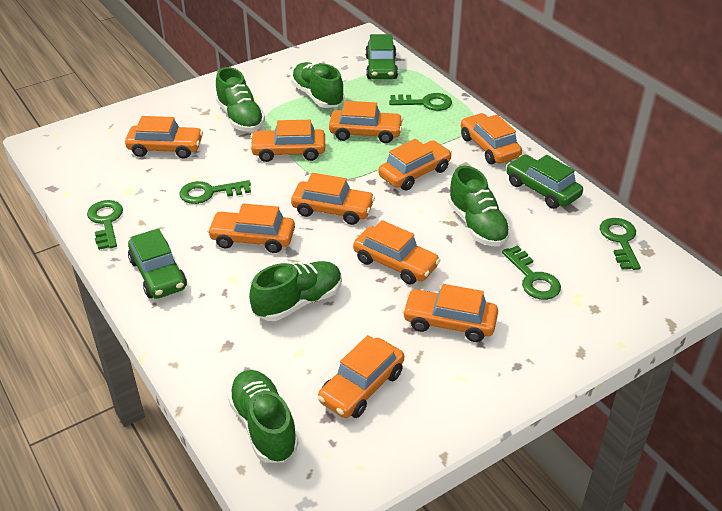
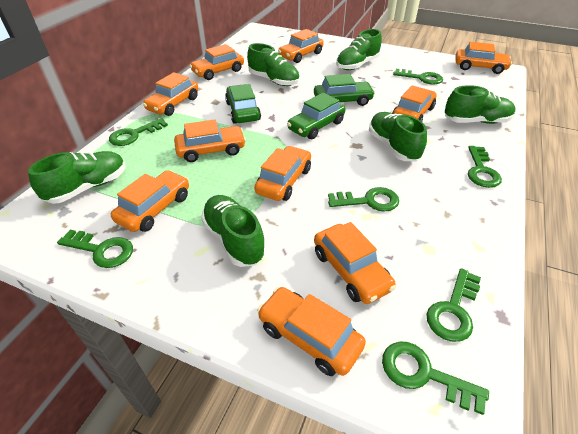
green key: [87,200,123,250] [179,180,251,204] [389,93,452,111] [502,245,561,300] [600,218,641,270] = 5 -> [57,230,133,268] [109,118,168,146] [328,187,399,212] [382,342,489,415] [393,69,443,85] [426,268,481,342] [468,146,502,188] = 7
green shoe: [216,67,265,132] [228,370,299,463] [249,261,342,321] [291,62,344,108] [448,166,511,246] = 5 -> [28,151,126,204] [201,195,266,267] [247,43,299,86] [336,29,382,70] [369,112,427,161] [445,85,516,124] = 6

